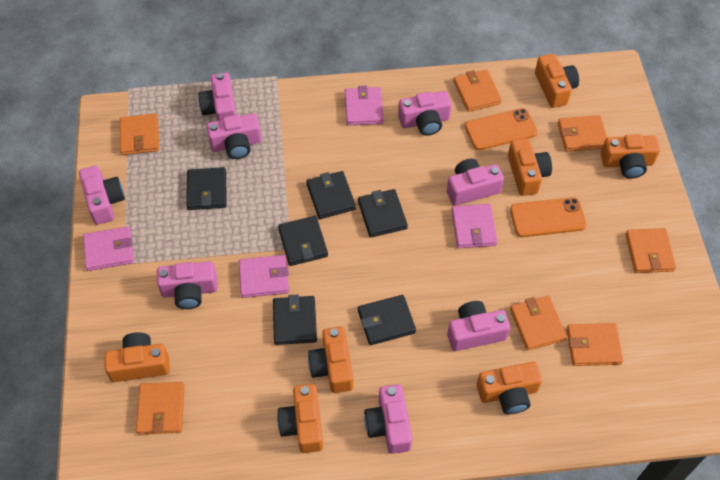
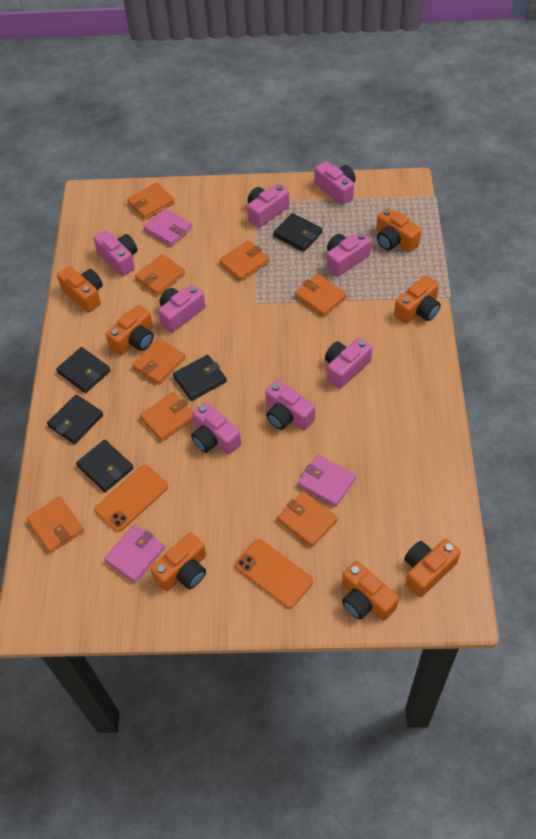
black wallet: [186,167,227,210] [273,294,317,345] [278,216,328,266] [306,171,356,219] [358,189,408,237] [358,295,416,345] = 6 -> [47,395,103,444] [56,347,111,393] [76,440,134,492] [173,355,227,401] [273,213,322,252] = 5
orange wallet: [120,113,159,155] [136,382,185,435] [453,69,502,112] [510,296,567,350] [558,115,607,152] [567,323,623,366] [625,228,676,273] = 7 -> [27,497,84,553] [127,182,175,220] [132,338,186,385] [135,254,185,296] [140,392,194,441] [219,241,269,281] [277,491,338,547] [295,274,347,317] = 8
pink wallet: [83,226,134,271] [239,255,289,298] [345,86,384,126] [451,204,497,248] = 4 -> [104,525,165,583] [144,208,192,246] [298,455,356,507] = 3

